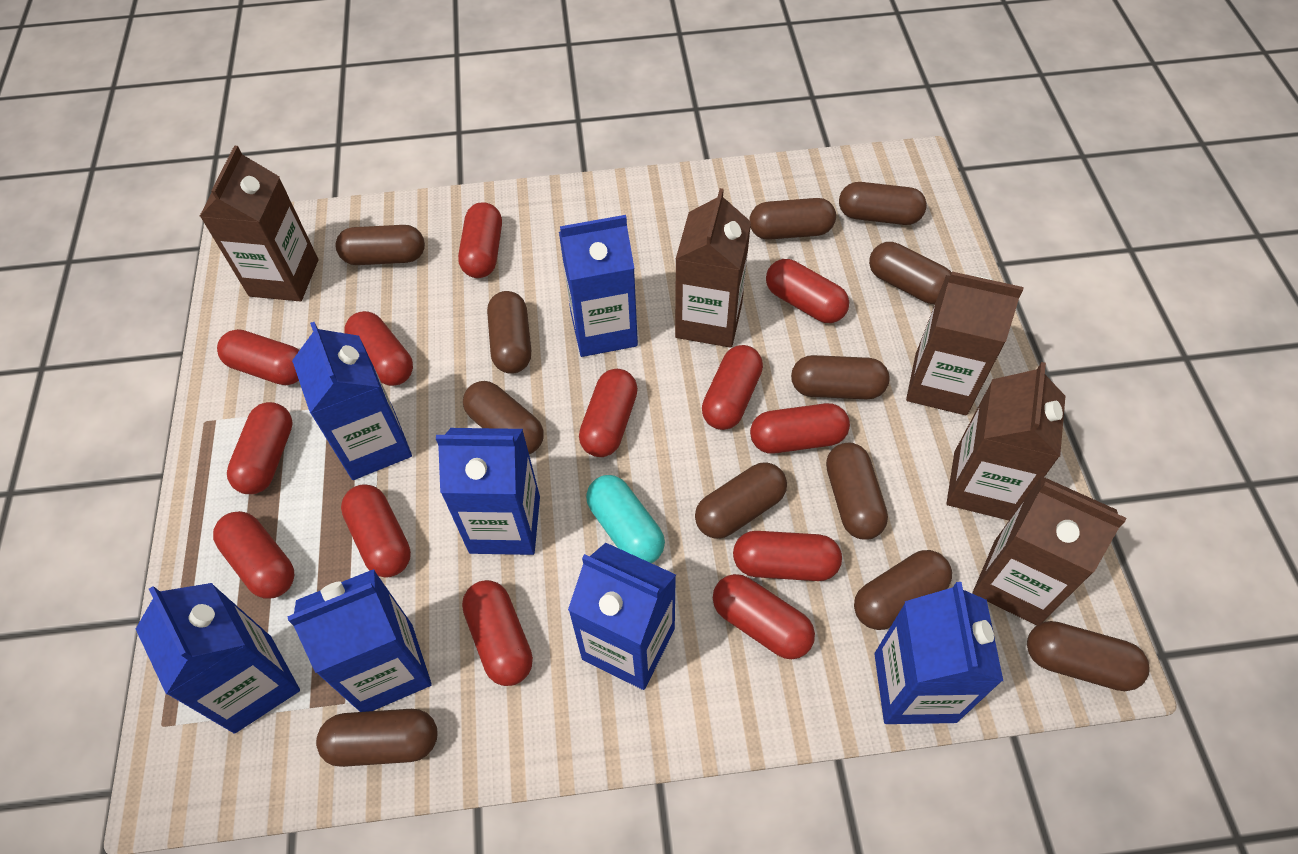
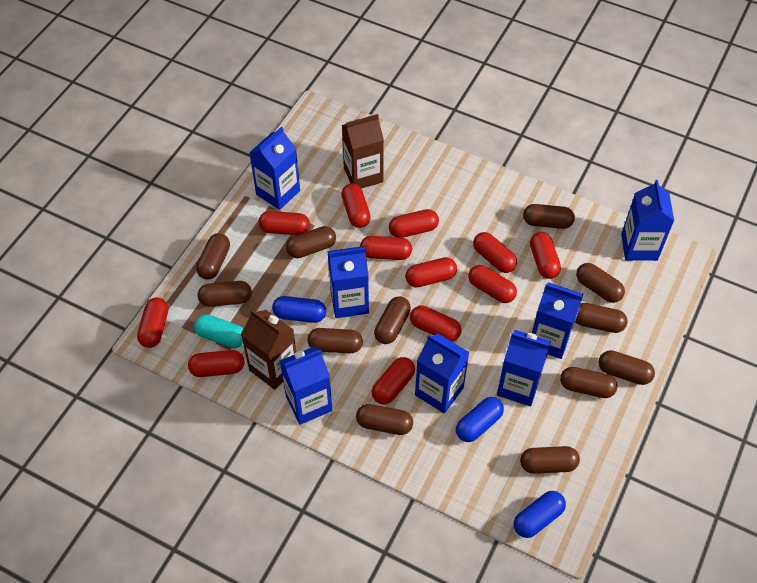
blue capsule: none = 0 -> [272,296,326,323] [456,397,504,442] [513,491,566,538] = 3
brown carton: [199,146,318,301] [675,188,751,348] [906,272,1024,415] [947,362,1065,520] [973,476,1126,626] = 5 -> [241,310,296,390] [342,114,384,189] = 2
red capsule: [213,511,294,599] [217,329,299,385] [227,402,293,494] [341,485,411,578] [344,311,413,386] [458,202,502,278] [462,580,533,686] [579,369,638,457] [702,345,763,430] [713,574,815,659] [733,531,842,581] [750,403,850,454] [766,259,849,323] = 13 -> [137,298,168,348] [188,350,244,377] [259,211,310,235] [341,183,371,228] [360,236,412,260] [372,357,415,404] [389,209,439,238] [405,257,457,287] [410,305,461,342] [468,265,517,303] [473,232,517,273] [530,232,561,279] = 12

